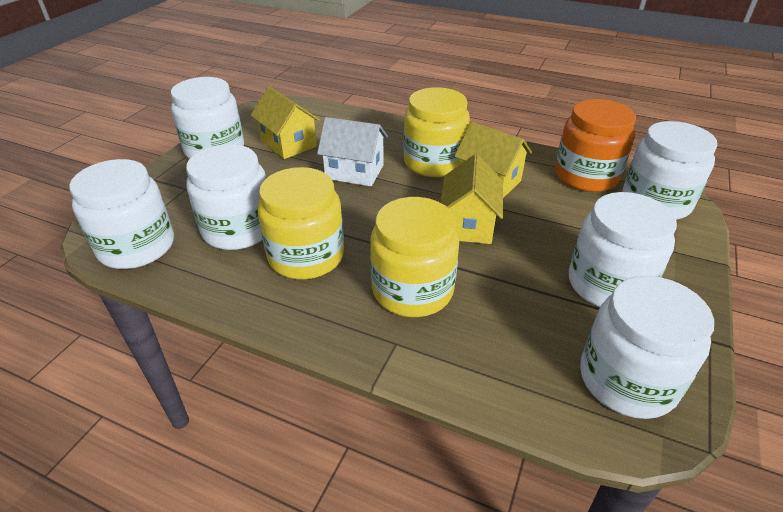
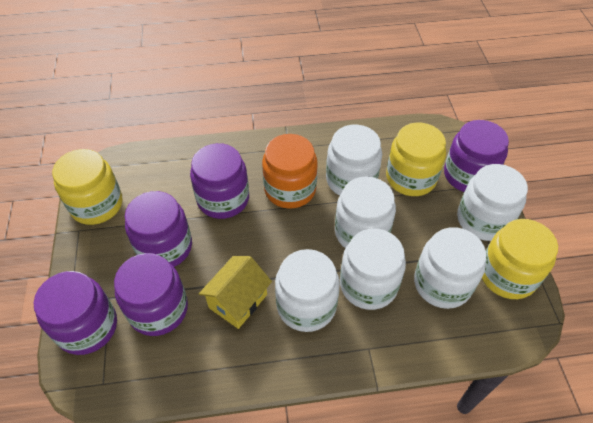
purple jar: none = 0 -> [34,271,117,355] [114,253,188,336] [125,191,192,267] [190,143,249,219] [444,120,509,192] = 5
white house: [317,117,388,186] = 1 -> none = 0
yellow house: [251,86,320,159] [440,154,503,244] [454,122,532,198] = 3 -> [199,256,272,329] = 1

